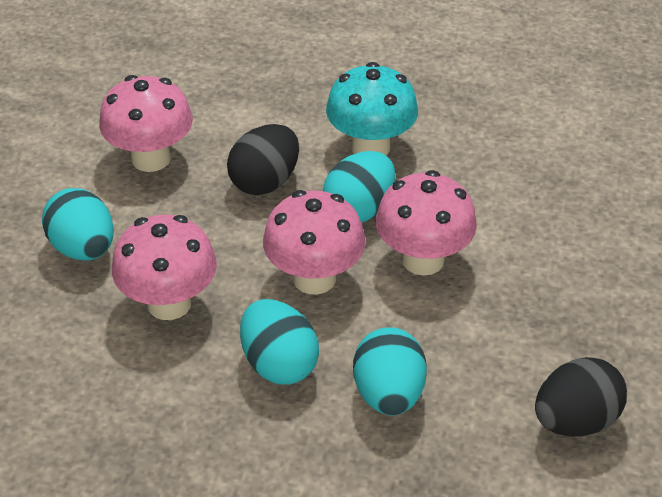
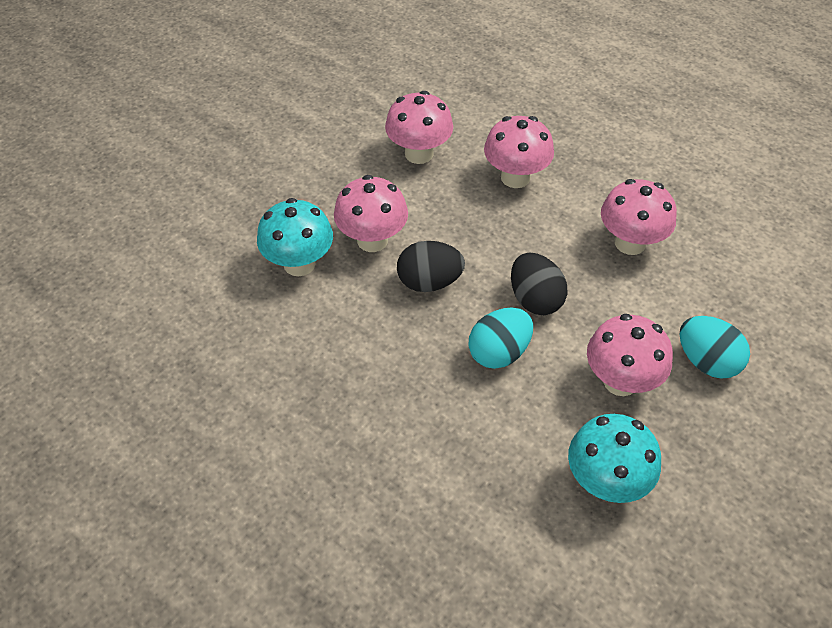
pink mushroom: [99,75,193,172] [112,215,217,320] [263,190,366,294] [375,170,477,276] = 4 -> [334,175,408,252] [385,91,453,164] [484,116,554,188] [587,314,673,396] [601,179,677,255] = 5
turquoise egg: [42,188,114,260] [240,299,319,385] [323,151,395,222] [353,327,427,415] = 4 -> [469,308,533,369] [679,316,750,379] = 2
turquoise mushroom: [326,62,418,156] = 1 -> [257,198,333,277] [568,414,661,503] = 2

